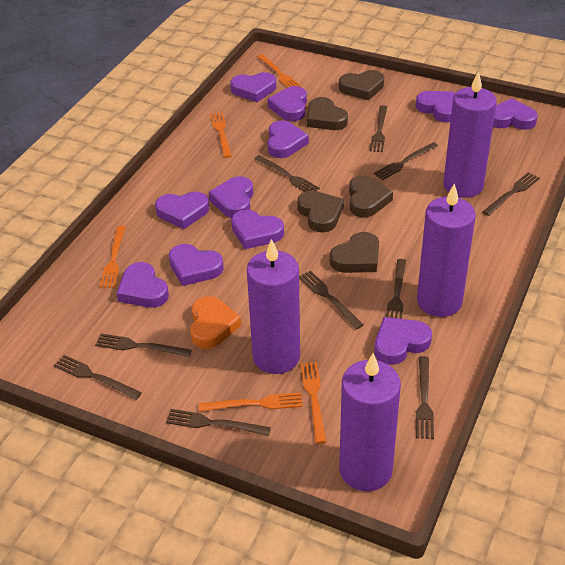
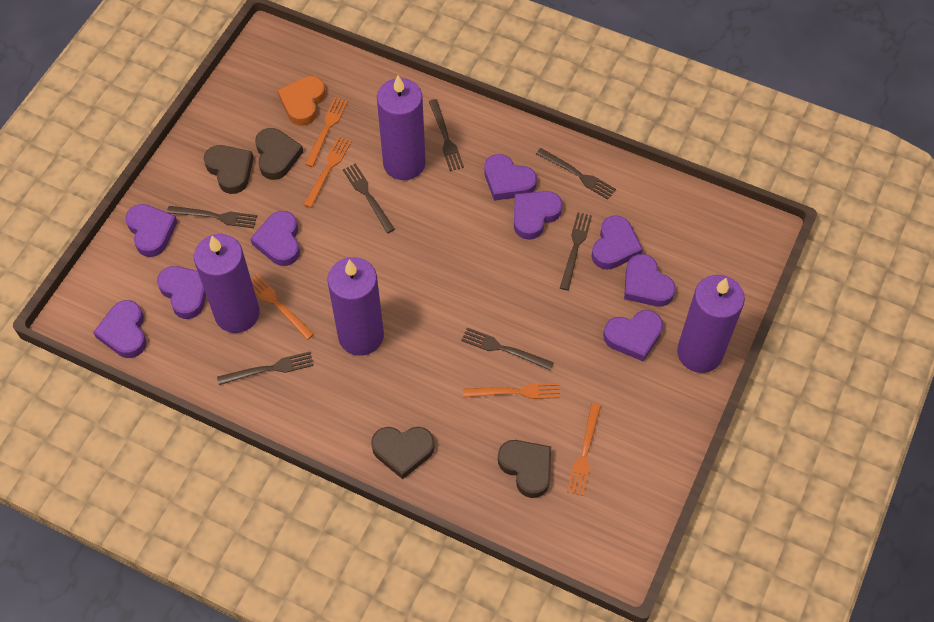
brown fork: [54,355,142,400] [95,334,192,357] [166,409,271,436] [254,155,320,192] [299,270,363,329] [370,105,387,152] [373,142,438,180] [386,259,406,319] [416,356,434,439] [483,172,540,216] = 10 -> [167,206,257,228] [217,352,314,385] [343,163,395,233] [429,99,464,171] [461,327,554,371] [536,148,616,200] [560,212,592,291] = 7
brown heart: [297,191,344,232] [307,97,348,130] [330,232,379,273] [339,70,384,100] [349,175,393,217] = 5 -> [204,145,253,194] [255,128,303,180] [371,427,435,479] [498,440,551,498] = 4
purple heart: [117,262,169,308] [155,192,209,229] [169,244,224,286] [209,176,253,218] [230,72,276,102] [231,209,284,249] [267,86,307,121] [268,120,309,158] [374,317,432,365] [416,91,455,123] [493,98,538,130] = 11 -> [93,300,147,358] [126,204,178,257] [157,266,206,319] [250,211,300,266] [484,154,537,201] [514,191,563,240] [591,215,643,270] [603,310,663,361] [624,254,676,307] = 9

